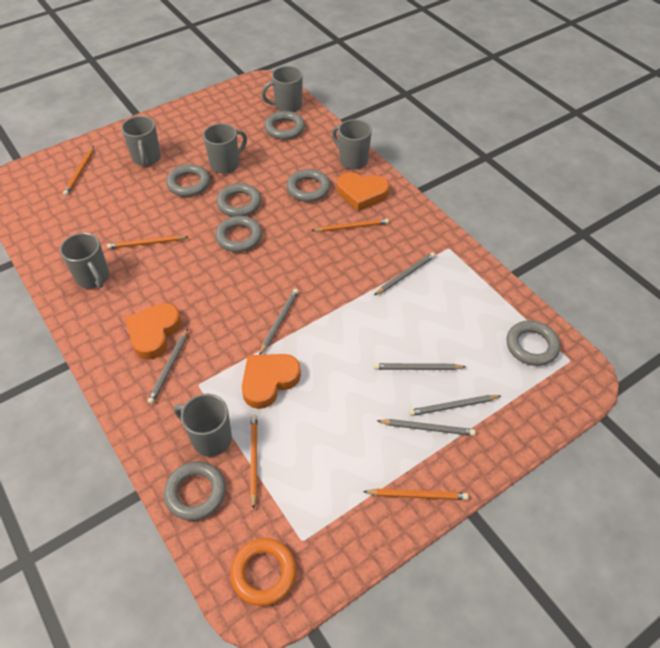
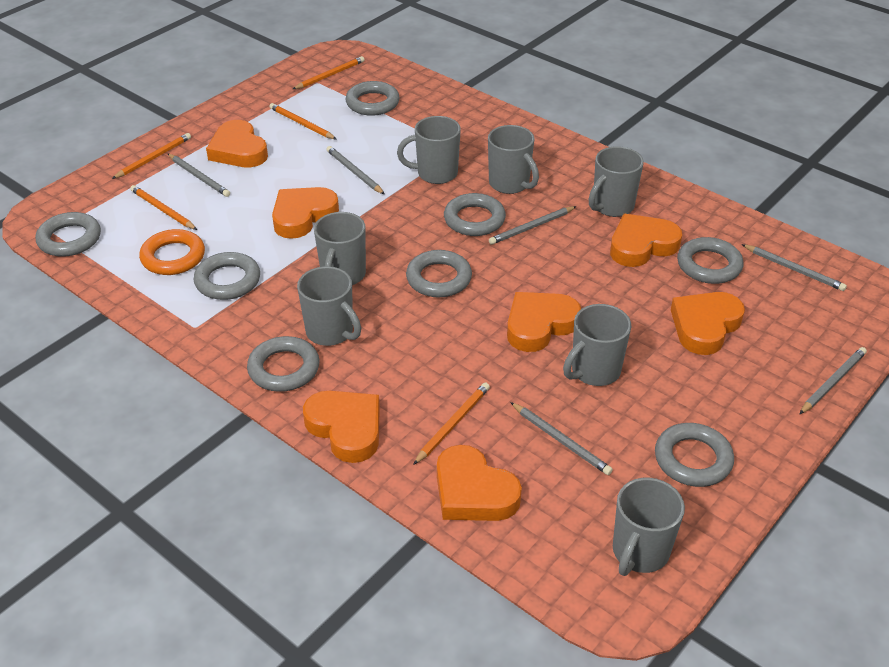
grey mug: [60,233,109,289] [121,116,161,166] [174,394,232,457] [203,123,247,174] [261,66,303,112] [332,119,372,170] = 6 -> [297,266,361,346] [314,212,366,285] [397,116,461,184] [488,125,539,194] [563,304,631,386] [589,146,644,217] [613,478,685,576] = 7
grey ring: [164,461,226,521] [166,164,210,197] [215,216,262,252] [216,183,261,217] [264,111,305,140] [287,169,330,202] [506,320,560,366] = 7 -> [35,212,101,257] [193,252,260,300] [247,336,320,392] [345,81,400,116] [406,250,472,298] [444,193,506,236] [655,423,734,487] [677,237,743,284] = 8
orange heart: [125,303,182,360] [242,354,301,409] [337,172,389,211] = 3 -> [206,120,268,168] [272,187,339,239] [303,391,380,463] [437,445,522,521] [507,292,581,352] [610,214,682,267] [671,292,745,355] = 7

